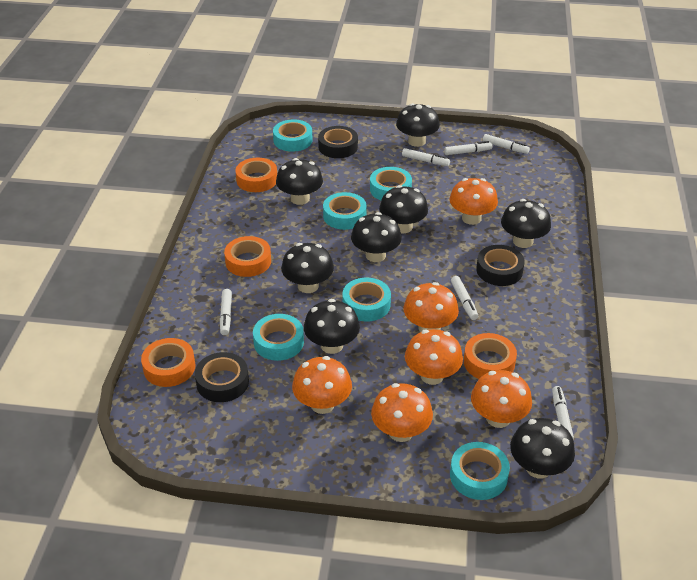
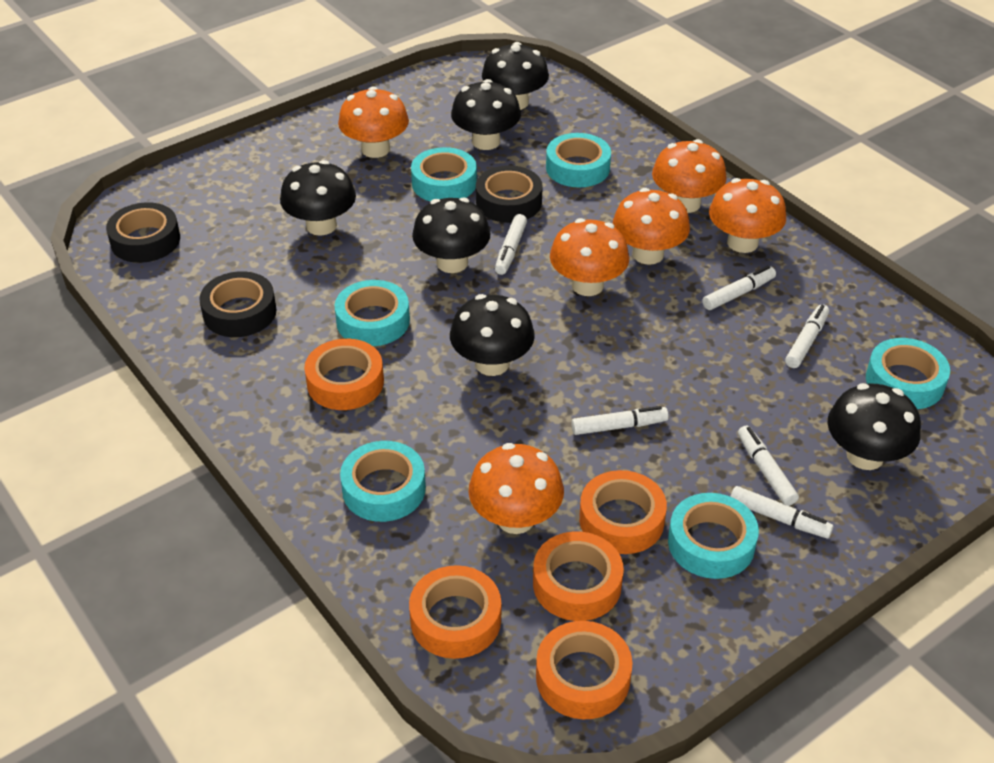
black mushroom: [276,158,323,205] [281,243,334,293] [304,299,360,354] [351,212,402,262] [379,185,428,233] [396,103,440,147] [501,199,551,248] [510,418,575,478] = 8 -> [280,160,356,236] [412,197,490,273] [450,294,535,376] [451,79,521,150] [482,42,549,110] [828,383,921,470] = 6
orange tape: [141,338,195,387] [224,236,271,277] [235,158,277,192] [464,333,517,379] = 4 -> [304,339,384,410] [409,565,501,659] [533,531,624,621] [536,621,633,719] [579,470,667,554] = 5

